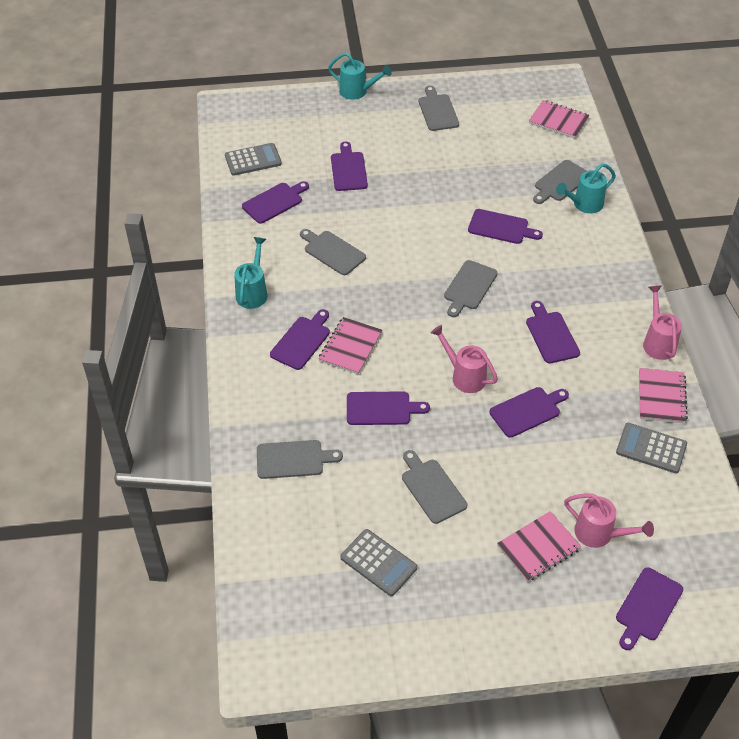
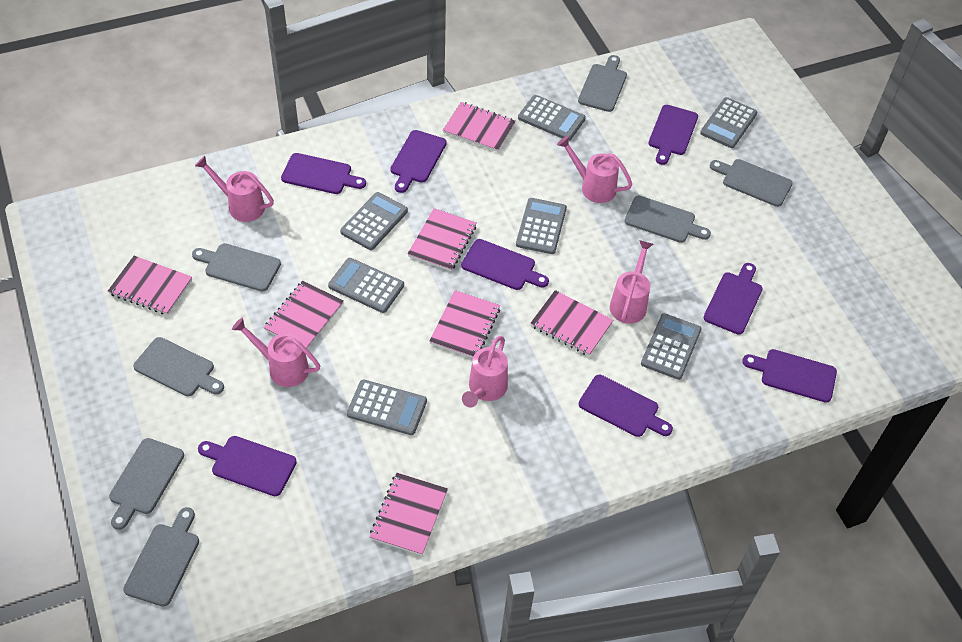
grey calculator: [225,143,282,176] [340,529,417,596] [616,423,687,473] = 3 -> [328,258,404,313] [340,192,408,250] [347,379,427,435] [516,198,567,254] [518,95,586,141] [641,313,702,380] [700,97,757,148] = 7
grey cutting board: [257,440,343,479] [300,229,366,275] [402,450,467,524] [419,86,459,131] [444,260,498,317] [533,160,587,204] = 6 -> [109,438,184,530] [123,507,199,607] [133,337,224,396] [192,243,281,292] [578,55,627,112] [625,196,711,243] [710,159,792,207] = 7
pink notebook: [319,317,382,375] [497,511,581,582] [529,100,590,139] [639,368,688,424] = 4 -> [108,256,192,315] [264,281,343,349] [370,473,448,556] [408,208,476,271] [429,290,500,358] [443,102,516,152] [530,290,613,356] = 7
pink watering can: [431,325,498,393] [564,493,654,548] [643,285,682,360] = 3 -> [195,156,274,222] [232,317,320,387] [462,336,508,408] [557,136,632,203] [610,240,653,324] = 5
turquoise watering can: [234,237,268,309] [328,52,392,100] [556,163,616,213] = 3 -> none = 0

